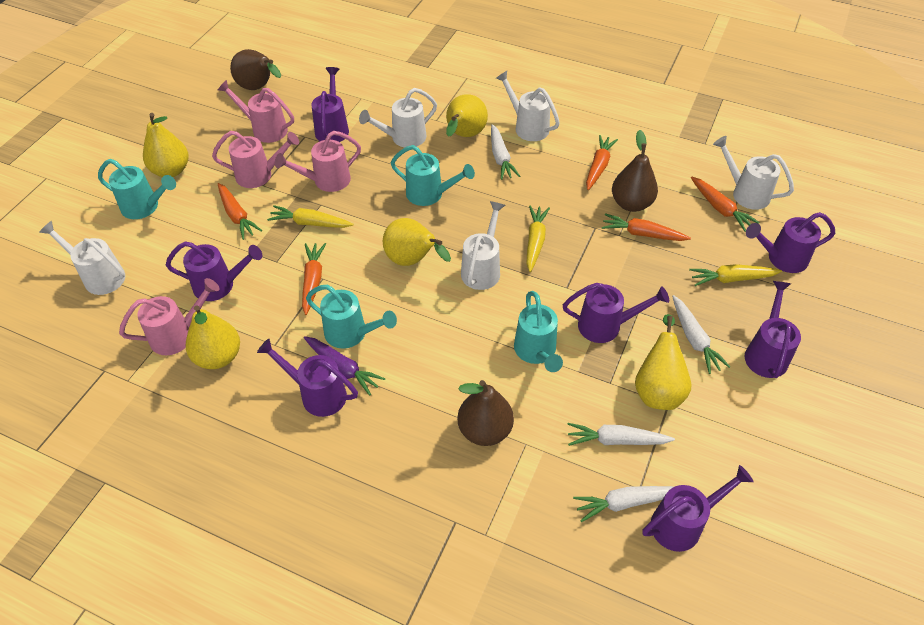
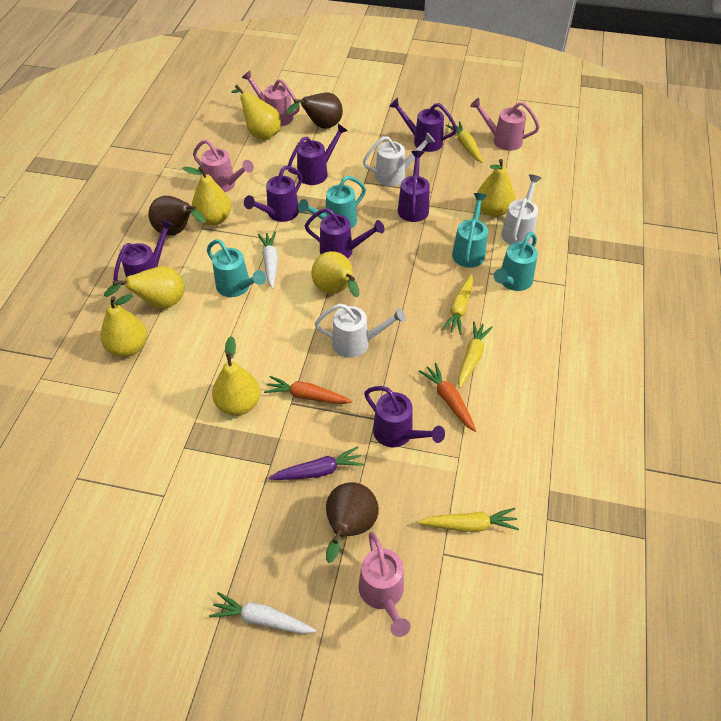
orange carrot: [218,183,262,240] [302,243,326,315] [586,135,618,190] [602,213,691,241] [691,176,760,232] = 5 -> [264,376,352,404] [419,363,476,432] = 2
white carrot: [491,124,520,180] [567,423,675,446] [573,486,674,522] [672,295,730,374] = 4 -> [209,592,316,634] [258,232,278,289] = 2
white watering can: [39,221,125,295] [359,88,437,148] [461,201,505,290] [496,71,560,141] [713,136,794,210] = 5 -> [315,304,406,358] [363,132,435,186] [501,174,541,245] = 3
yellow carrot: [267,205,354,228] [527,206,550,272] [689,264,782,286] = 3 -> [418,508,519,532] [442,274,473,335] [446,121,483,163] [458,321,493,388] = 4
yellow pear: [143,113,189,177] [186,305,240,369] [383,218,451,266] [446,94,488,137] [635,314,692,410] = 5 -> [100,294,147,357] [104,266,185,309] [183,166,231,226] [212,336,260,416] [231,85,281,140] [311,251,360,297] [476,159,515,217] = 7

